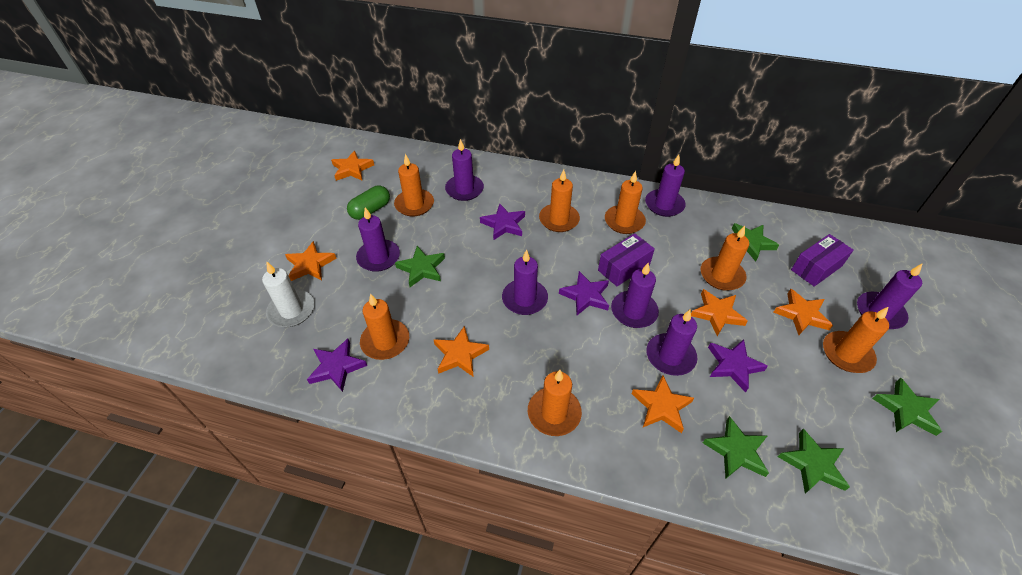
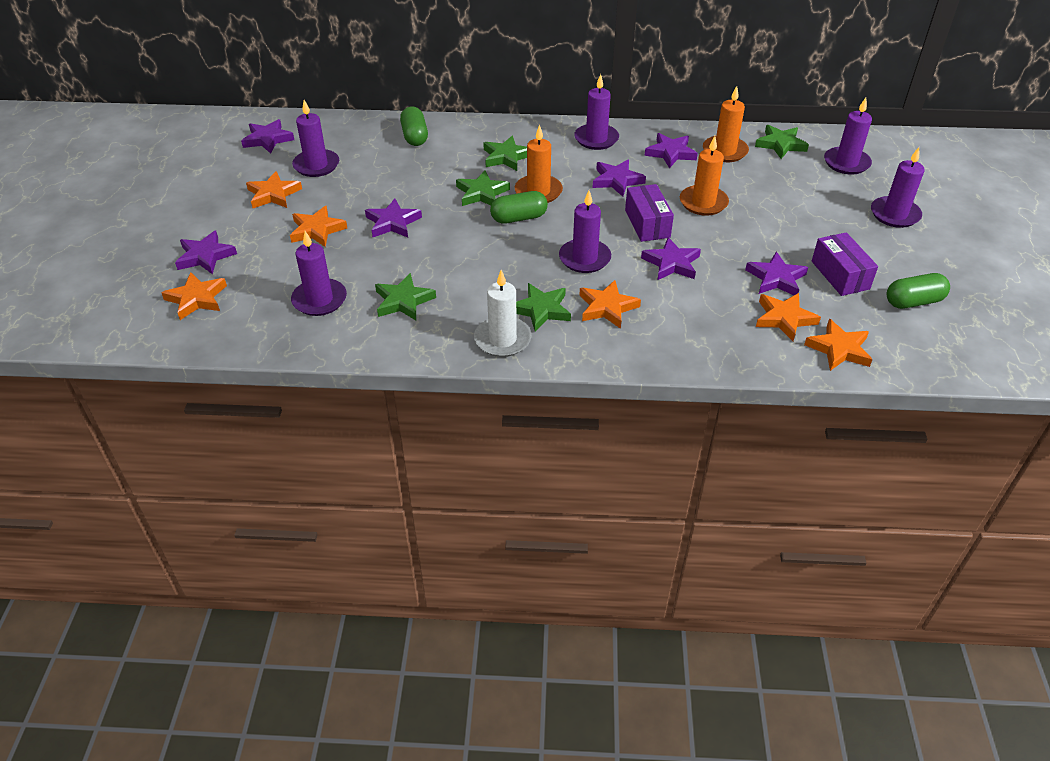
green capsule: [347,186,390,220] = 1 -> [400,106,428,146] [490,191,548,224] [887,273,950,309] = 3
orange candle: [360,293,409,360] [394,154,434,216] [528,370,582,436] [539,169,580,232] [605,171,646,234] [701,226,749,291] [823,307,889,373] = 7 -> [515,124,563,203] [680,136,729,216] [703,86,749,162] = 3
purple candle: [356,207,400,272] [445,139,484,201] [502,249,548,315] [611,263,659,328] [645,155,686,217] [646,310,697,376] [857,263,923,329] = 7 -> [291,231,347,316] [292,100,339,177] [559,191,611,273] [574,74,619,150] [824,98,872,174] [871,147,925,228] = 6
purple star: [307,339,367,392] [480,204,525,240] [559,271,609,315] [708,339,768,392] = 4 -> [175,231,237,274] [241,119,294,154] [365,198,422,237] [593,160,646,197] [641,237,701,280] [645,133,698,168] [745,252,808,295] = 7

